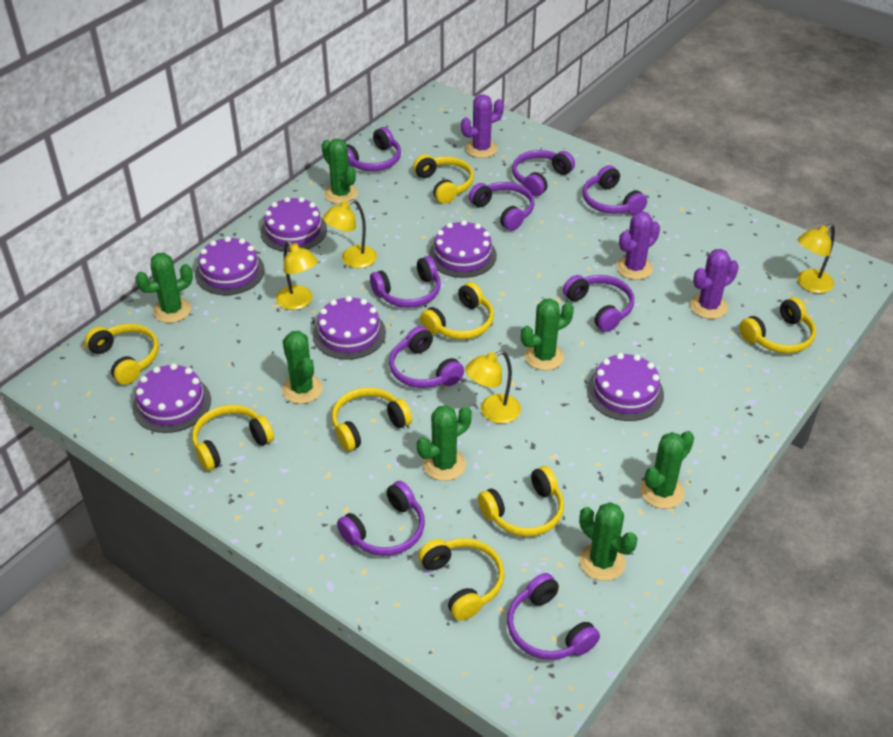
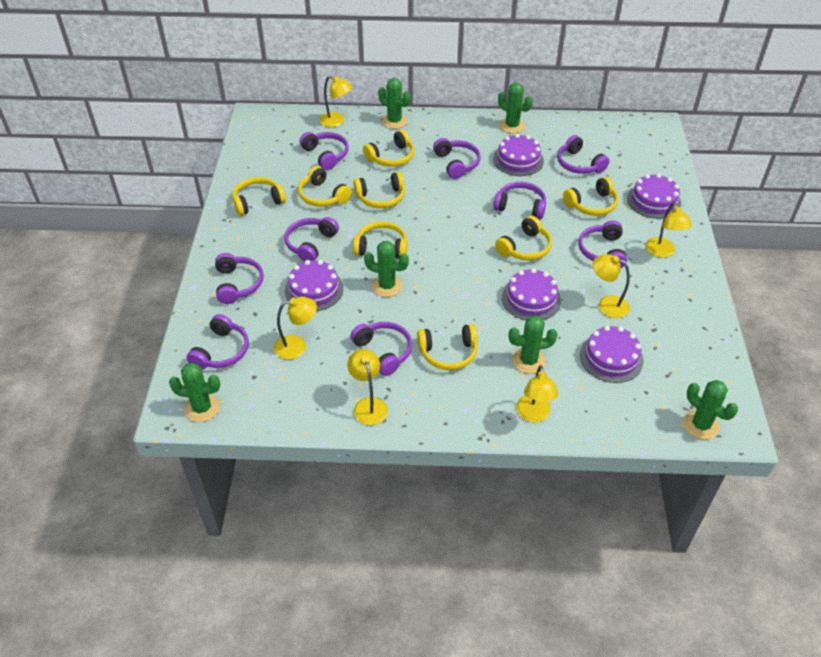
green cactus: [135,253,193,323] [282,331,323,404] [322,138,358,204] [417,405,472,481] [521,299,574,370] [579,502,637,581] [640,431,694,509] = 7 -> [169,363,220,422] [364,241,409,297] [378,78,411,129] [498,83,533,133] [509,315,558,374] [683,380,738,440] = 6
purple cactus: [461,94,504,158] [616,211,660,280] [690,249,739,319] = 3 -> none = 0
purple cake: [132,363,211,433] [195,236,265,295] [261,197,327,252] [313,296,386,360] [429,220,497,278] [587,353,664,421] = 6 -> [285,260,344,311] [493,134,544,176] [502,268,561,320] [580,326,644,383] [627,174,681,219] = 5
yellow lamp: [276,240,318,310] [323,199,377,268] [465,350,521,424] [797,224,835,293] = 4 -> [274,296,317,360] [320,75,353,127] [347,349,388,425] [516,365,558,422] [593,254,630,318] [646,203,692,257] = 6

